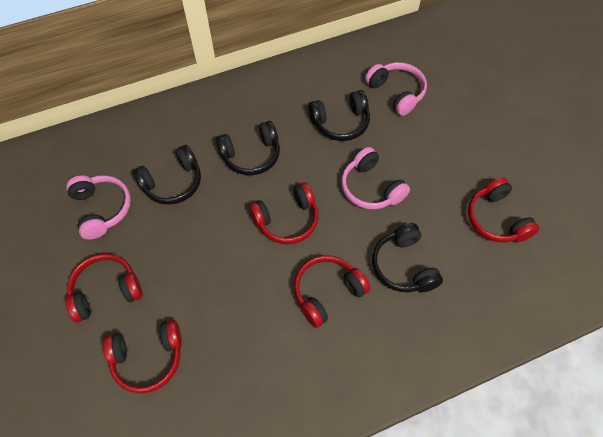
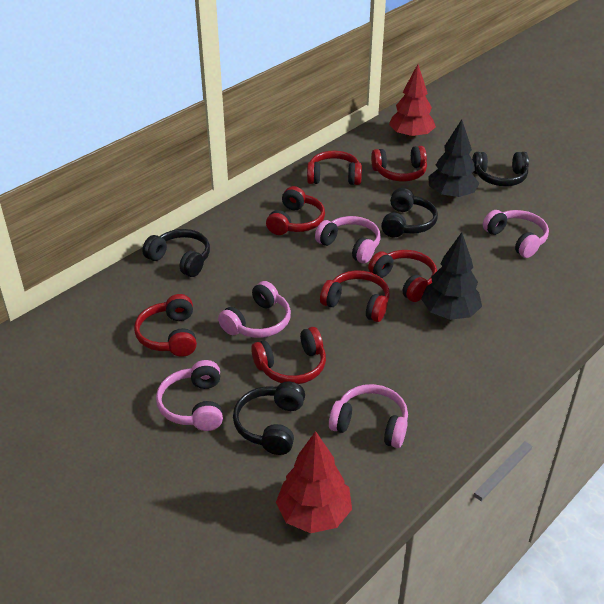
black tree: none = 0 -> [421,232,482,320] [428,119,479,199] = 2
pink headphones: [66,175,131,240] [341,147,410,209] [365,62,427,116] = 3 -> [156,360,223,431] [218,281,291,338] [315,216,381,263] [329,384,408,448] [483,210,549,258] = 5
red headphones: [65,254,143,323] [103,320,182,394] [249,182,319,244] [294,255,371,328] [467,177,539,242] = 5 -> [134,294,197,357] [251,327,326,384] [266,186,325,235] [307,151,362,185] [320,270,390,322] [368,250,437,302] [371,146,427,181] = 7
red tree: none = 0 -> [276,431,352,533] [389,64,436,139] = 2

